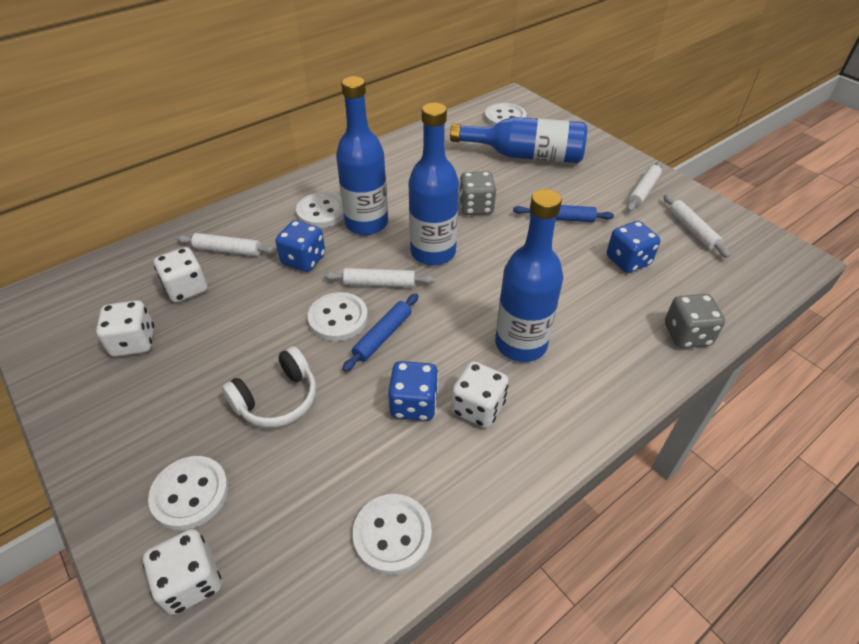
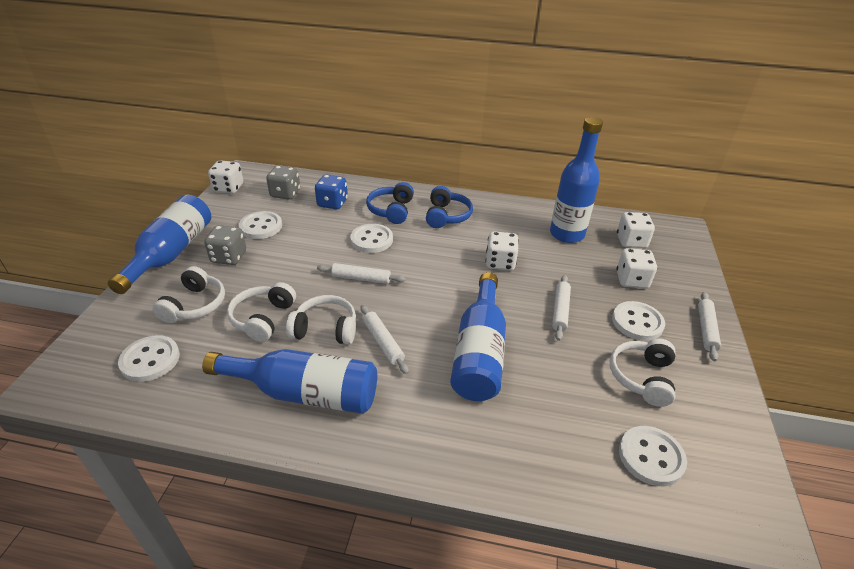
blue dice: [275,220,325,272] [388,361,439,421] [607,221,660,273] = 3 -> [315,174,348,210] = 1
blue headphones: none = 0 -> [366,182,414,224] [426,186,473,228] = 2
blue rolling pin: [342,294,418,372] [513,205,614,222] = 2 -> none = 0
white headphones: [222,346,316,427] = 1 -> [152,266,225,323] [227,282,296,342] [286,295,356,345] [610,339,675,407] = 4

